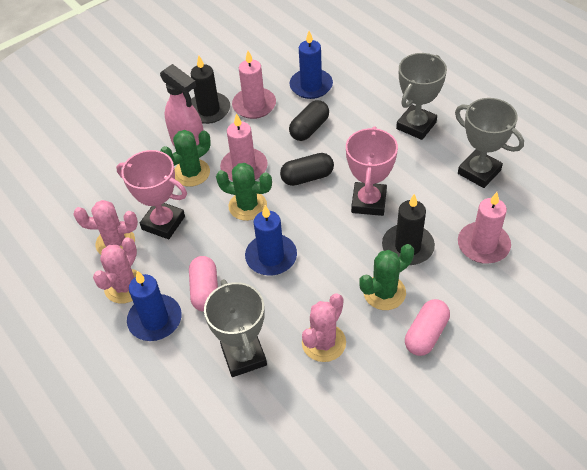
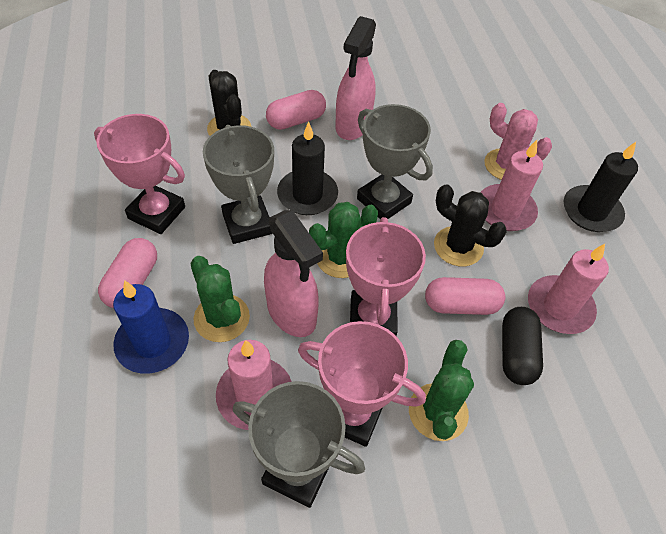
black cactus: none = 0 -> [207,70,252,136] [434,184,507,266] = 2
black capsule: [280,153,334,186] [289,100,329,141] = 2 -> [502,307,543,385] = 1
blue candle: [127,271,182,341] [245,205,297,276] [289,31,333,99] = 3 -> [113,280,189,374] = 1
pink cactus: [73,200,138,255] [93,237,139,304] [302,293,346,362] = 3 -> [484,103,552,180] = 1
pink capsule: [189,256,218,312] [405,299,450,356] = 2 -> [98,238,157,308] [266,90,326,130] [425,277,505,315] = 3
pink spray bottle: [160,64,204,147] = 1 -> [264,210,323,337] [335,16,376,140] = 2
pink trophy: [116,150,187,239] [346,126,398,216] = 2 -> [94,114,185,234] [298,321,426,447] [346,217,426,336] = 3

